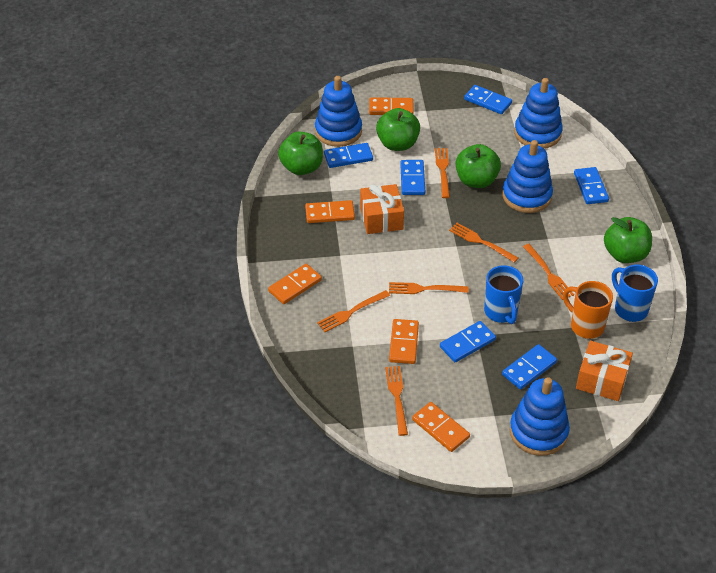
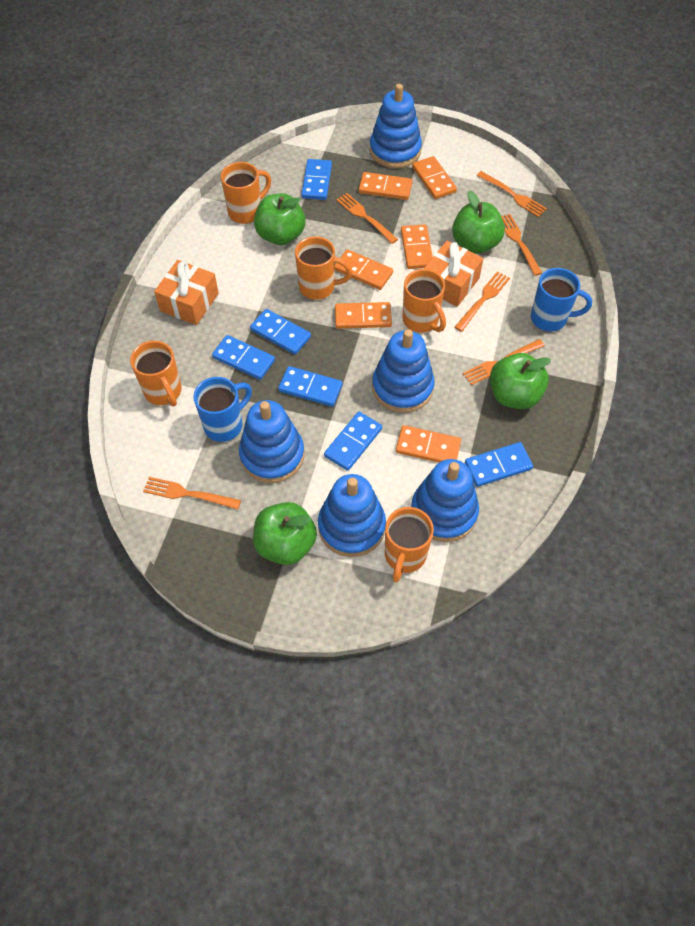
blue stacking toy: [315,76,362,147] [502,140,553,213] [510,377,570,456] [514,78,563,149] = 4 -> [239,400,304,483] [318,474,386,557] [370,84,422,168] [372,329,435,413] [411,459,479,542] = 5
orange domino: [268,264,322,304] [305,200,355,223] [369,97,414,115] [389,319,419,364] [412,402,470,452] = 5 -> [335,249,393,290] [335,302,392,329] [359,172,412,200] [396,425,461,462] [401,224,433,269] [412,156,457,199] = 6
orange mug: [563,281,613,339] = 1 -> [130,341,182,407] [221,162,271,224] [295,236,352,300] [385,507,434,583] [403,269,446,333] = 5

